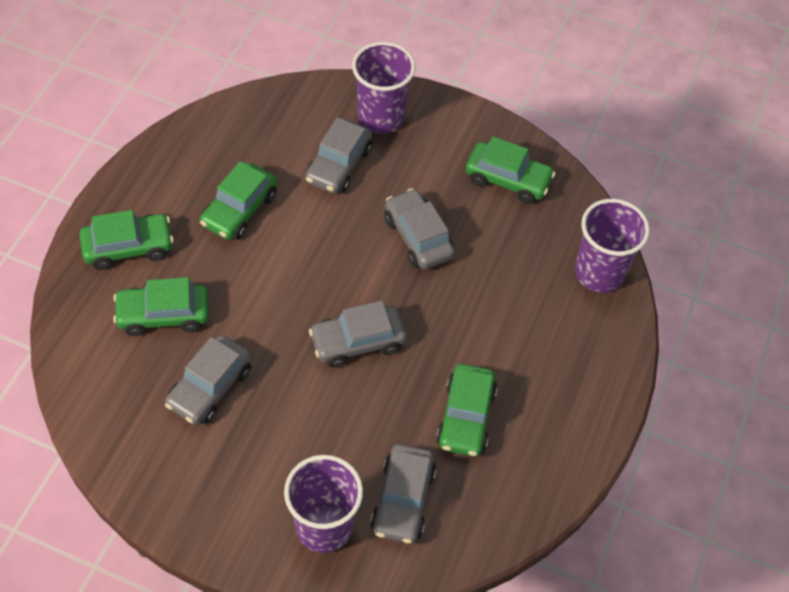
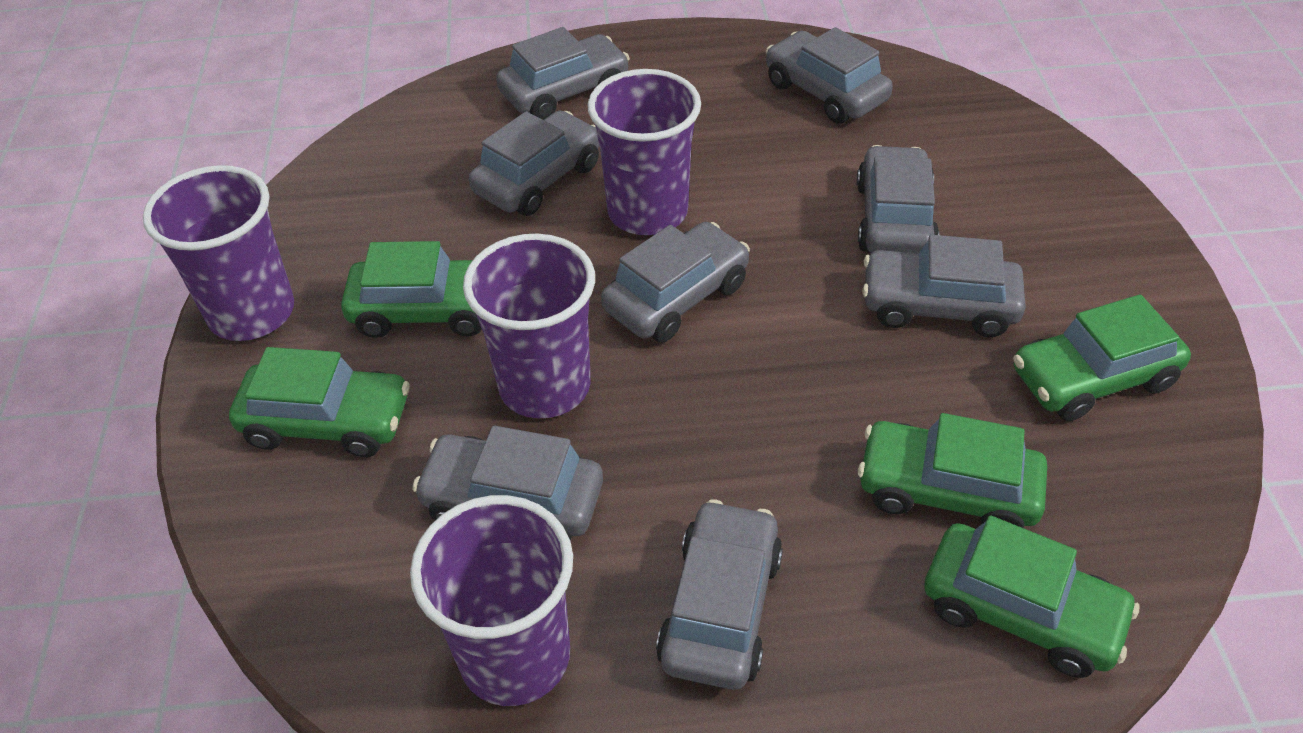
grey car: [165,335,252,425] [305,117,372,194] [309,301,407,368] [371,444,436,544] [384,188,455,269] = 5 -> [412,425,603,541] [469,110,599,216] [496,27,630,120] [601,222,750,343] [656,499,783,690] [766,27,893,124] [857,145,939,254] [862,235,1026,337] = 8
purple cup: [284,455,363,553] [352,42,415,134] [575,199,650,292] = 3 -> [143,165,294,341] [410,495,573,706] [463,234,595,418] [587,69,701,235] = 4

